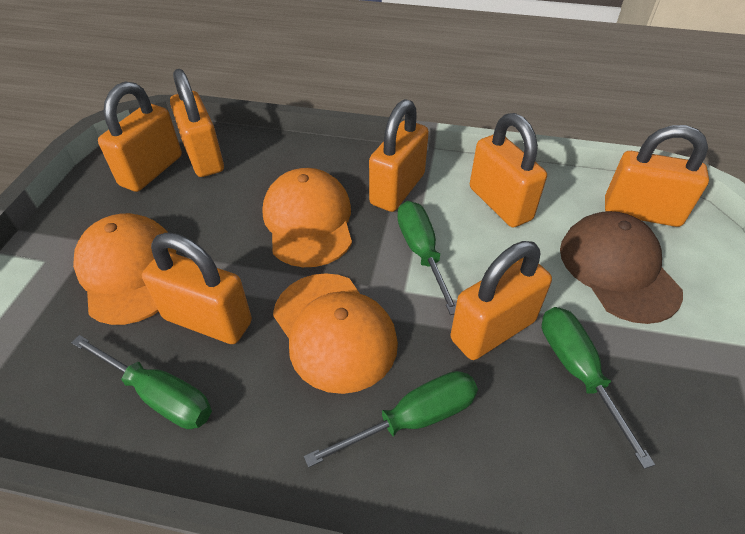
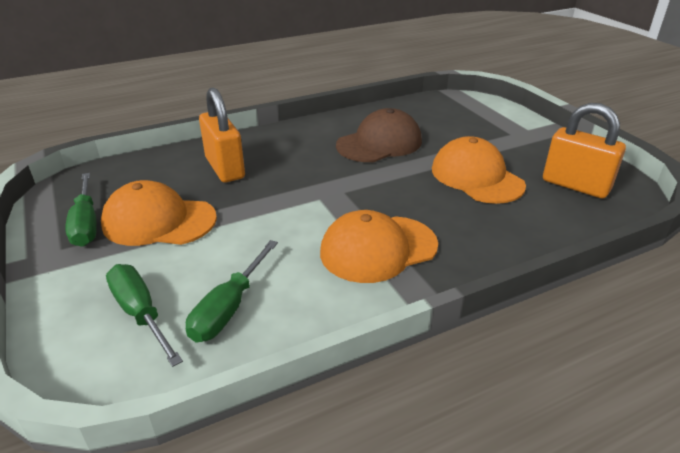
green screwdriver: [71,335,212,429] [304,371,478,468] [397,201,456,315] [542,307,655,469] = 4 -> [65,173,97,247] [106,264,183,367] [186,240,278,343] = 3
orange padlock: [98,81,182,192] [142,232,252,344] [170,69,224,177] [369,99,429,212] [450,241,552,360] [470,113,547,227] [605,125,709,227] = 7 -> [199,87,245,182] [543,103,626,198] = 2

